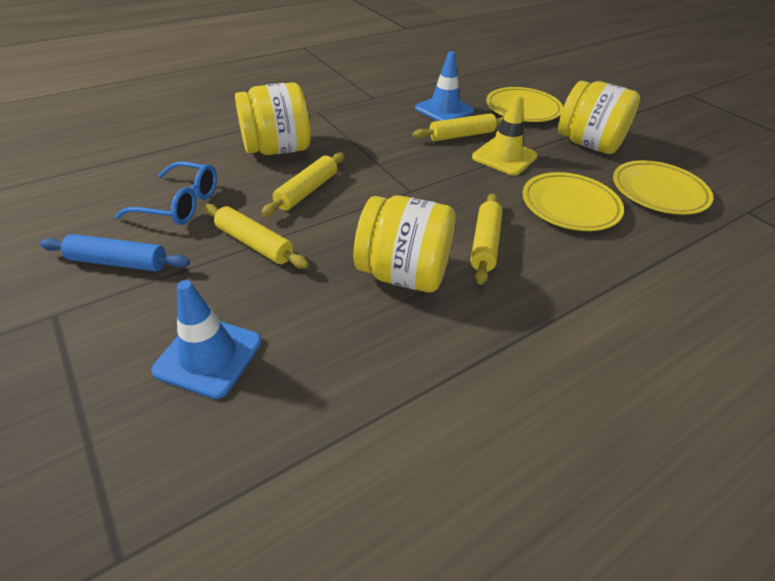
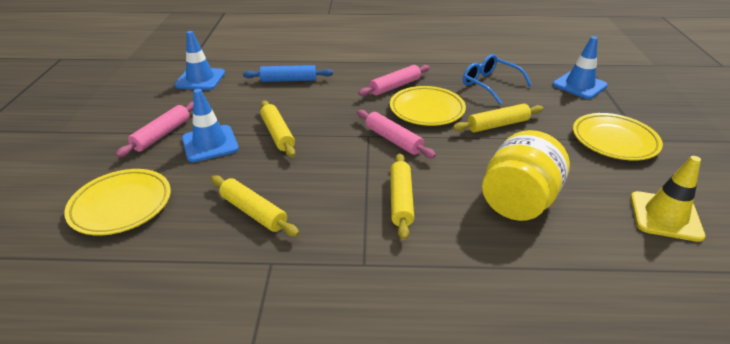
blue traffic cone: [151,280,262,399] [415,51,474,121] = 2 -> [174,31,225,90] [182,89,239,162] [553,36,608,99] = 3
pink rolling pin: none = 0 -> [116,102,193,157] [357,110,436,158] [358,65,430,96] = 3
yellow jar: [235,82,311,155] [354,195,456,292] [558,81,640,154] = 3 -> [482,130,570,221] = 1

